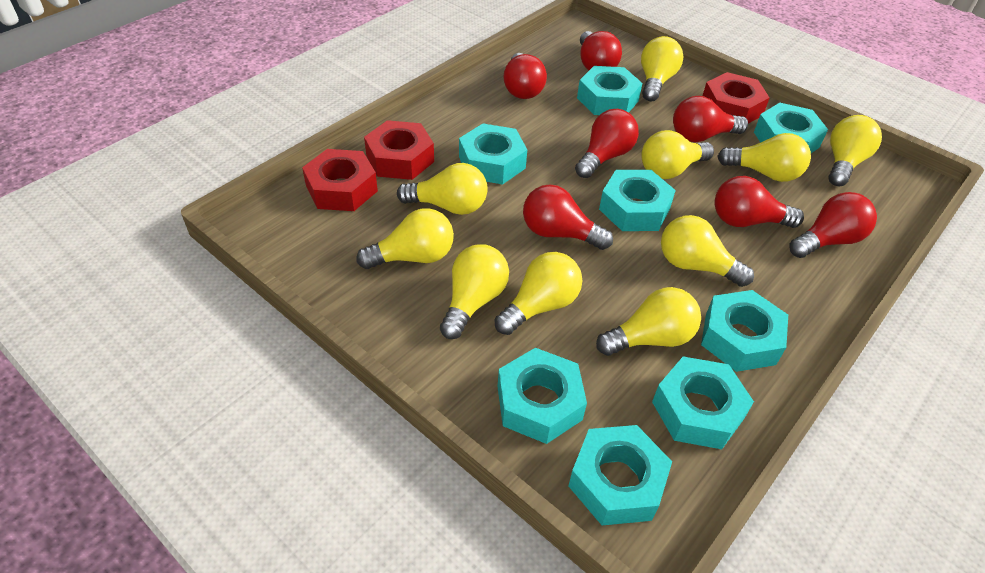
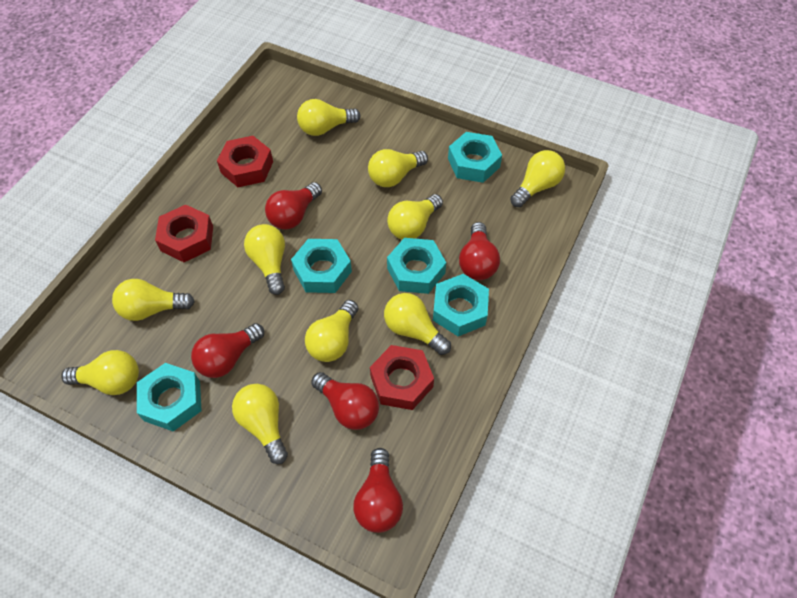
red light bulb: [503,53,547,99] [523,185,613,250] [575,109,639,178] [580,31,622,70] [673,96,748,142] [714,176,804,228] [789,192,877,258] = 7 -> [191,323,264,378] [265,182,322,230] [311,372,379,430] [353,448,403,533] [459,222,500,280] = 5
turquoise nut: [459,124,527,184] [497,348,587,444] [568,425,672,525] [577,66,643,115] [599,170,676,231] [652,357,754,449] [701,290,788,372] [754,103,828,153] = 8 -> [137,363,202,431] [291,239,352,293] [387,238,446,294] [433,274,489,336] [448,132,502,183] = 5

